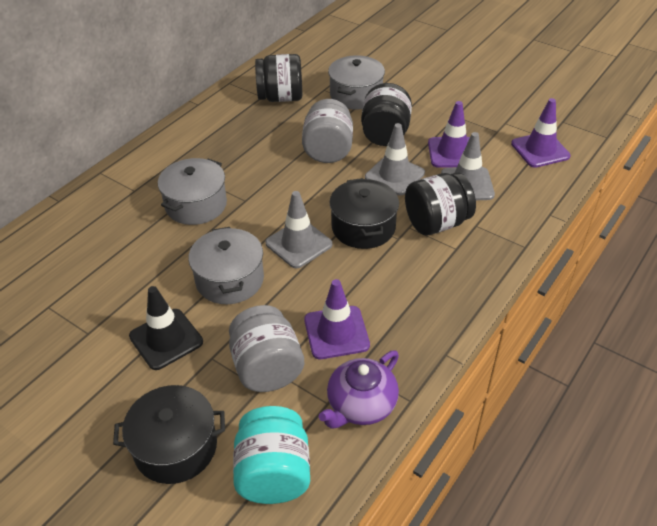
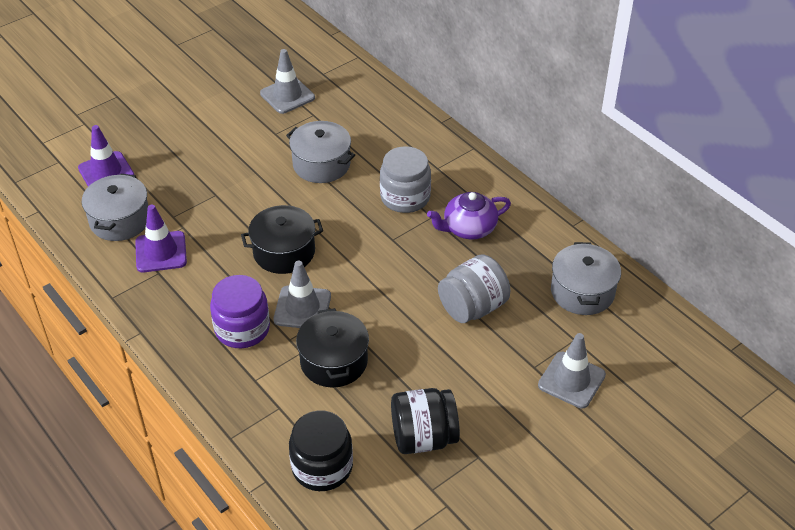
black jar: [255,54,302,102] [361,83,412,146] [405,172,476,235] = 3 -> [289,410,353,491] [391,388,460,454] = 2
black traffic cone: [129,286,203,370] = 1 -> none = 0
purple jar: none = 0 -> [210,275,270,348] = 1
purple traffic cone: [304,279,370,359] [428,101,470,168] [511,98,571,168] = 3 -> [78,125,134,187] [135,205,187,272] = 2
turquoise jar: [233,406,310,504] = 1 -> none = 0

